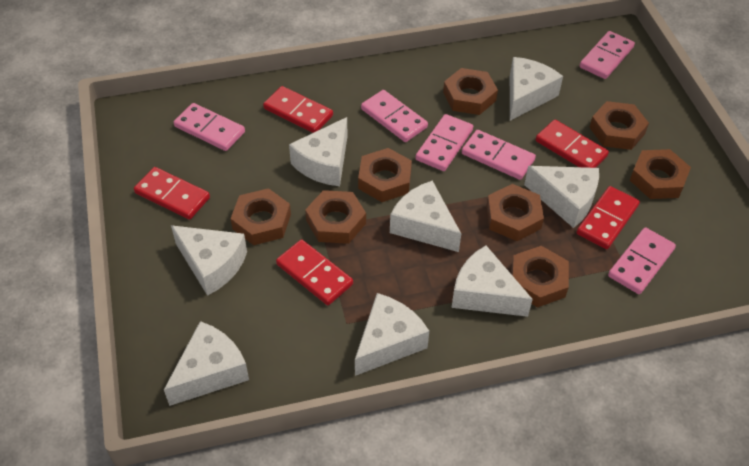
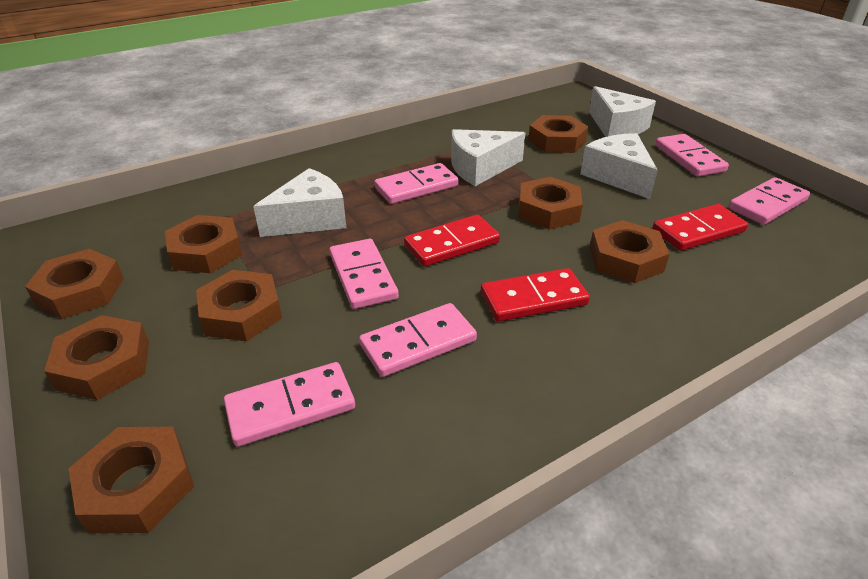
red domino: [134,167,210,220] [263,86,333,133] [276,239,353,305] [536,120,609,168] [577,186,640,249] = 5 -> [404,215,500,267] [481,268,590,322] [652,204,748,251] = 3
white cheese: [164,321,249,406] [171,225,247,296] [289,117,348,186] [355,293,429,376] [390,181,461,252] [451,246,533,317] [510,57,563,121] [524,166,599,228] = 8 -> [253,168,346,237] [451,129,525,186] [580,133,658,199] [589,86,656,137] = 4

